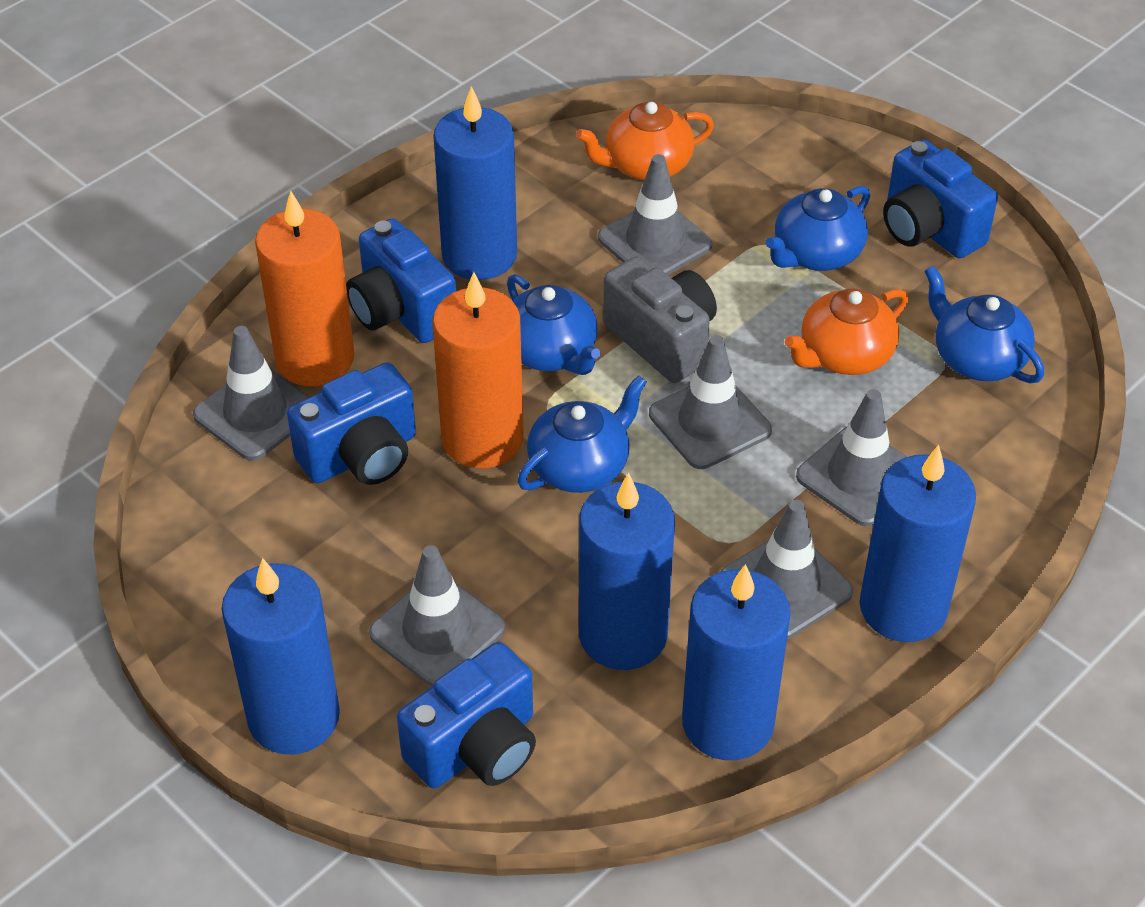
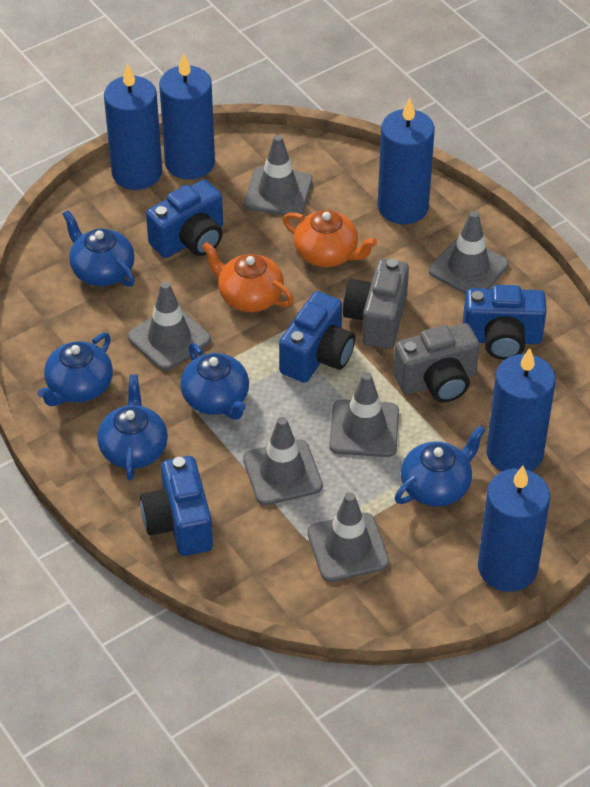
blue teapot: [507,274,600,375] [518,375,647,493] [765,186,870,271] [924,266,1044,383] = 4 -> [37,333,113,406] [63,210,135,287] [97,374,168,480] [180,343,249,420] [395,425,486,507] = 5
grey camera: [603,257,717,383] = 1 -> [343,259,409,349] [393,323,480,402] = 2
orange candle: [255,191,354,386] [432,272,524,468] = 2 -> none = 0

